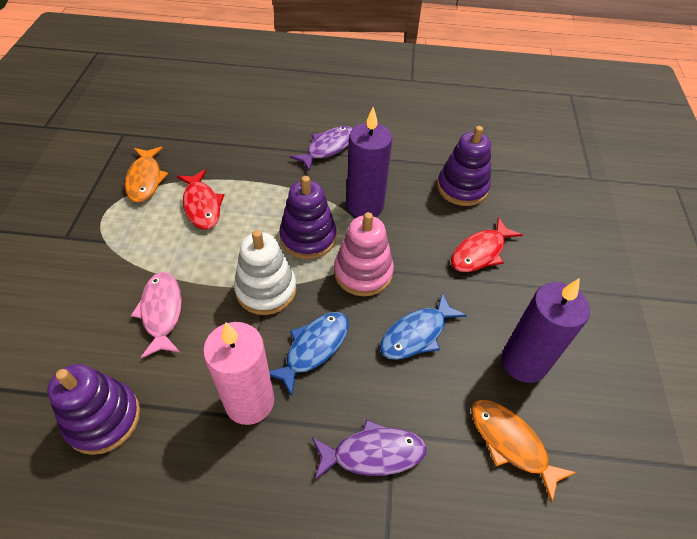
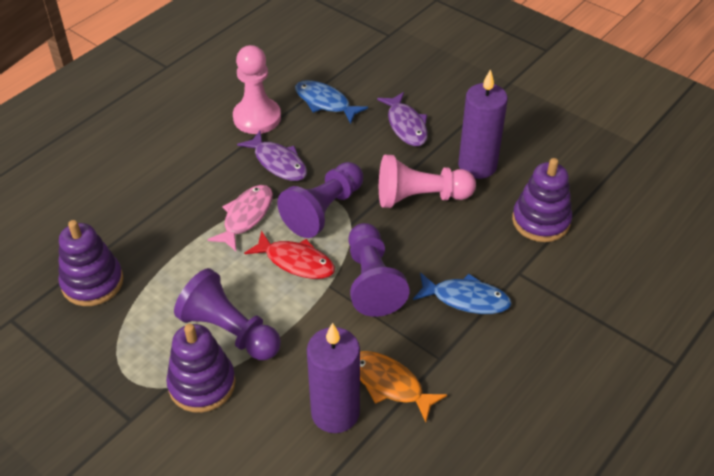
orange fish: [125,147,168,203] [471,400,576,503] = 2 -> [360,351,447,422] = 1
pink candle: [203,322,274,425] = 1 -> none = 0
pink pawn: none = 0 -> [233,45,281,134] [379,155,476,208] = 2
pink stacking toy: [334,212,394,296] = 1 -> none = 0
purple pawn: none = 0 -> [174,268,281,360] [277,162,363,238] [348,223,409,317] = 3
red fish: [177,169,224,230] [451,217,523,272] = 2 -> [244,230,335,279] = 1
white stacking toy: [234,230,297,315] = 1 -> none = 0

